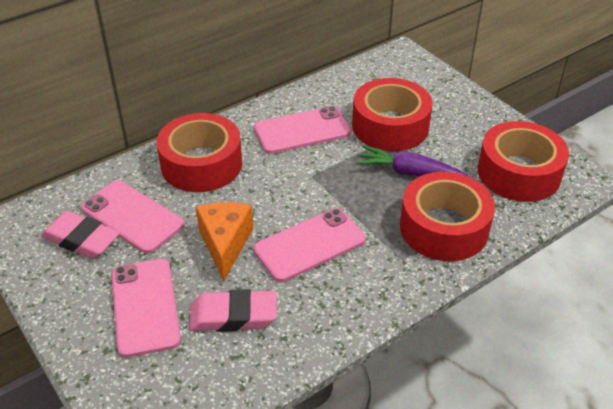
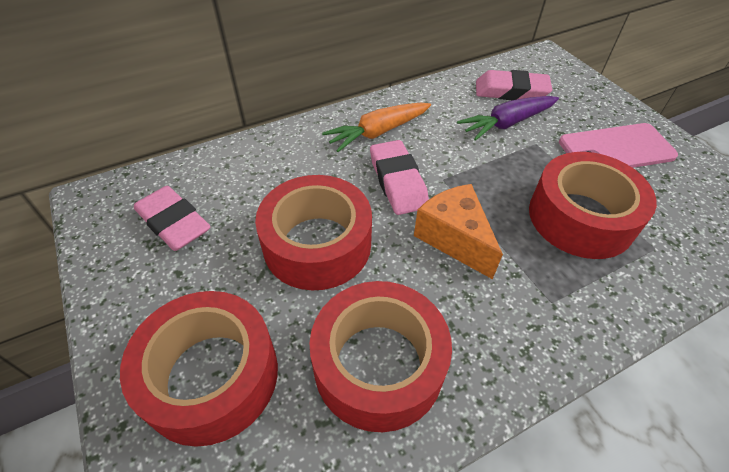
orange carrot: none = 0 -> [322,103,431,152] = 1
pink eraser: [41,211,120,259] [189,289,277,332] = 2 -> [134,186,211,251] [370,140,429,215] [476,70,552,100] = 3
pink phone: [81,181,184,253] [112,259,181,358] [253,208,366,282] [254,106,351,154] = 4 -> [559,123,678,168] = 1

